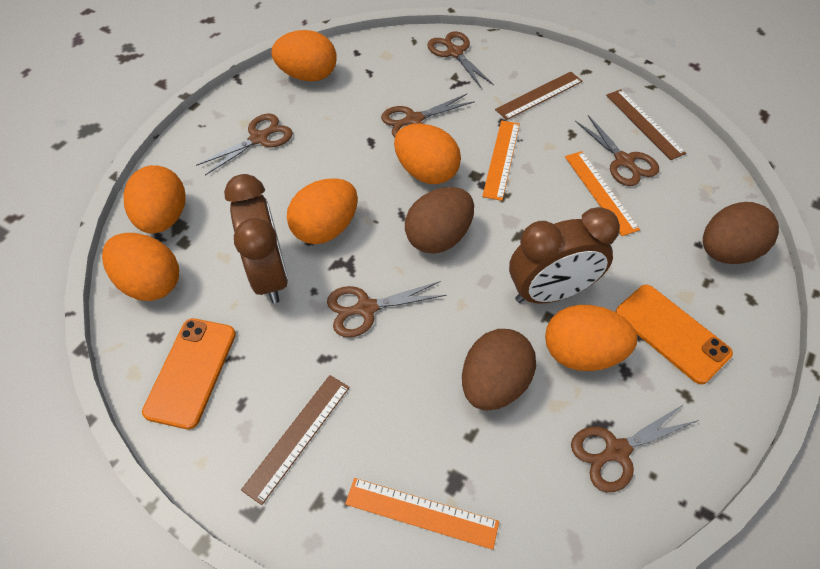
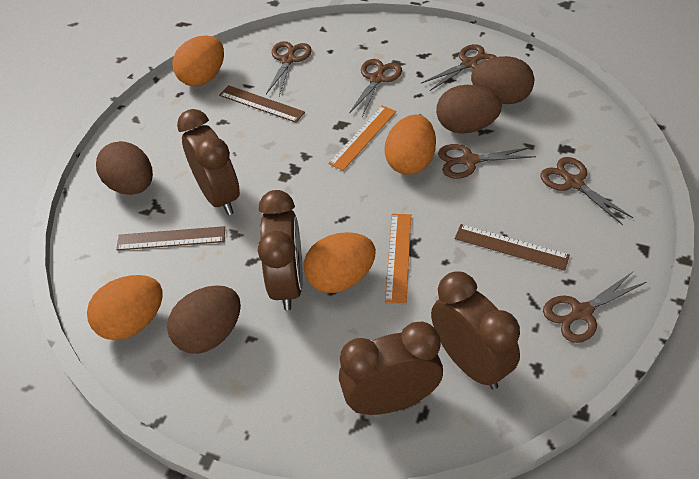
brown clock: [224,174,288,303] [509,207,620,304] = 2 -> [177,109,240,215] [258,190,303,310] [339,322,443,415] [431,272,520,390] = 4
brown egg: [405,187,474,254] [462,329,536,411] [703,202,779,264] = 3 -> [96,141,153,195] [167,285,241,354] [436,85,502,134] [471,56,534,104] = 4
orange egg: [102,233,179,301] [123,165,186,234] [272,30,337,82] [287,178,358,244] [394,124,461,184] [545,305,637,371] = 6 -> [87,275,163,340] [172,35,224,86] [304,232,376,293] [384,115,436,175] = 4
orange phone: [142,318,236,429] [615,285,733,384] = 2 -> none = 0
orange ruler: [345,478,499,550] [482,120,520,201] [565,151,640,236] = 3 -> [328,106,396,171] [385,214,411,304] = 2

